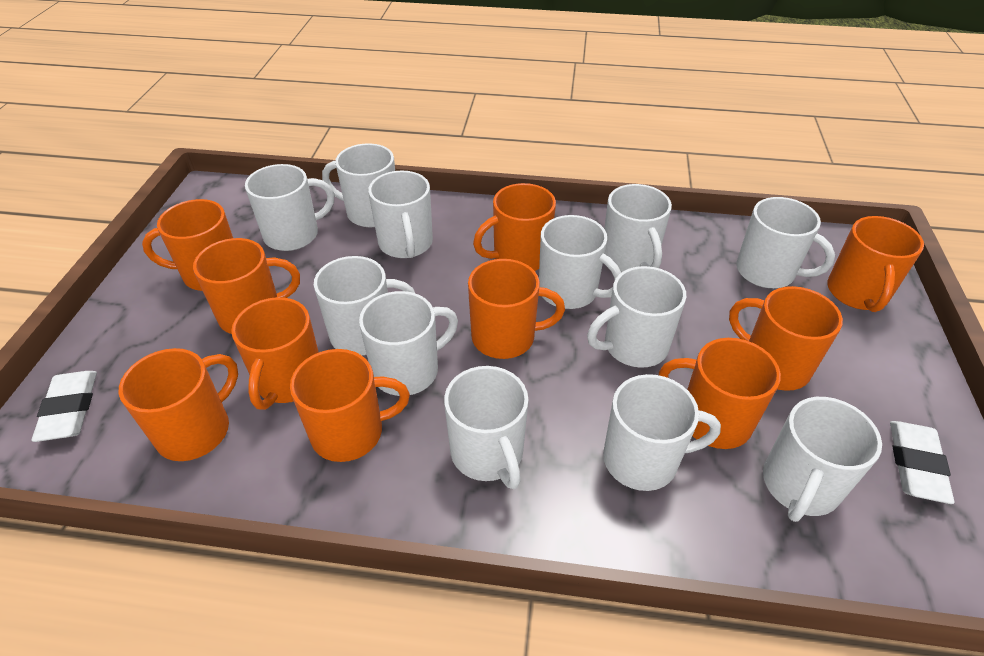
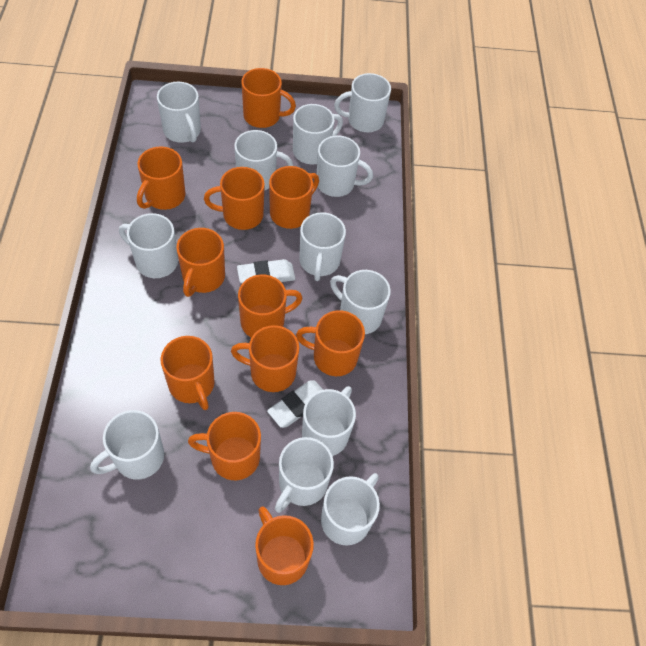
orange mug: [119,348,238,461] [142,199,233,291] [193,238,300,334] [231,297,319,410] [290,349,410,462] [468,259,565,359] [473,183,556,271] [659,338,781,449] [729,286,843,391] [827,216,924,312] = 10 -> [137,146,185,210] [161,336,215,410] [176,228,225,297] [188,412,261,480] [204,167,265,230] [231,325,299,392] [238,274,303,338] [241,68,296,128] [255,506,314,585] [269,166,319,229] [296,310,365,376] = 11

